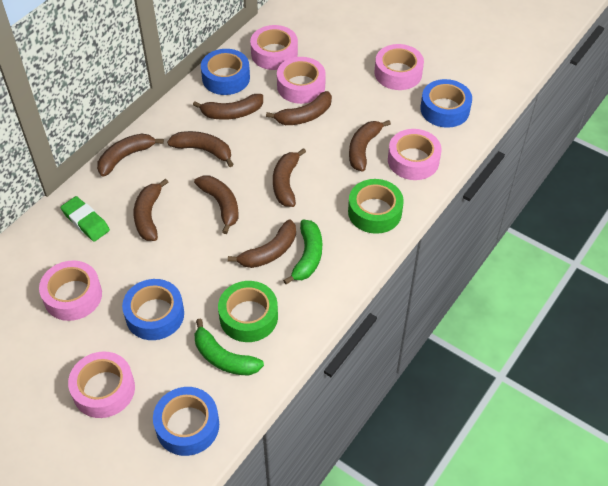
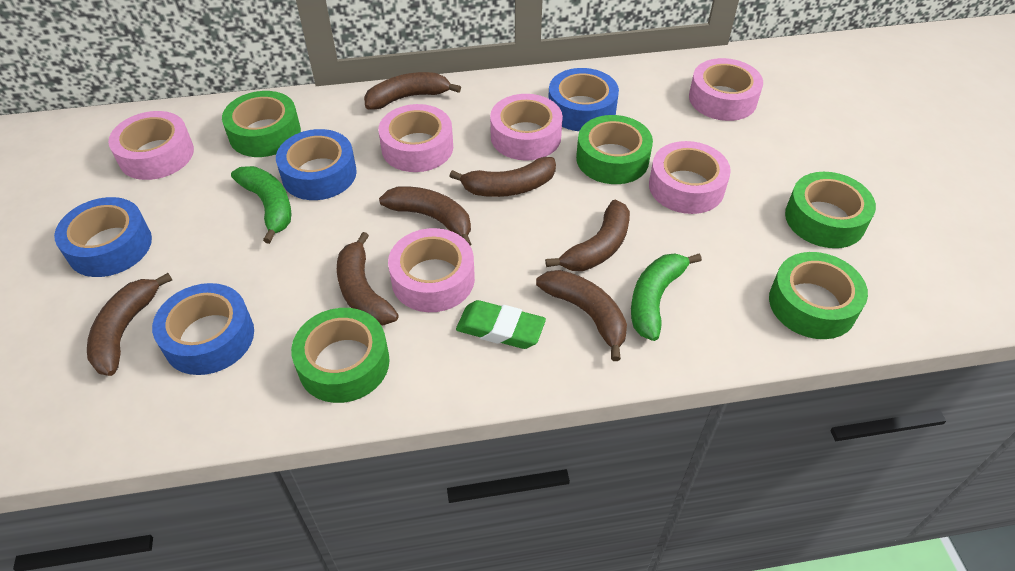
brown banana: [97,134,164,177] [133,178,168,241] [167,131,234,167] [193,94,263,120] [194,176,238,234] [228,219,296,268] [266,91,332,125] [273,148,306,207] [349,120,391,172] = 9 -> [87,273,172,376] [337,232,399,325] [364,72,461,110] [379,186,471,246] [449,157,556,197] [536,270,627,361] [545,200,630,271] = 7
green tape: [218,281,278,342] [348,179,404,234] = 2 -> [222,91,301,157] [291,308,390,403] [576,115,653,184] [769,252,868,339] [785,172,876,248] = 5

